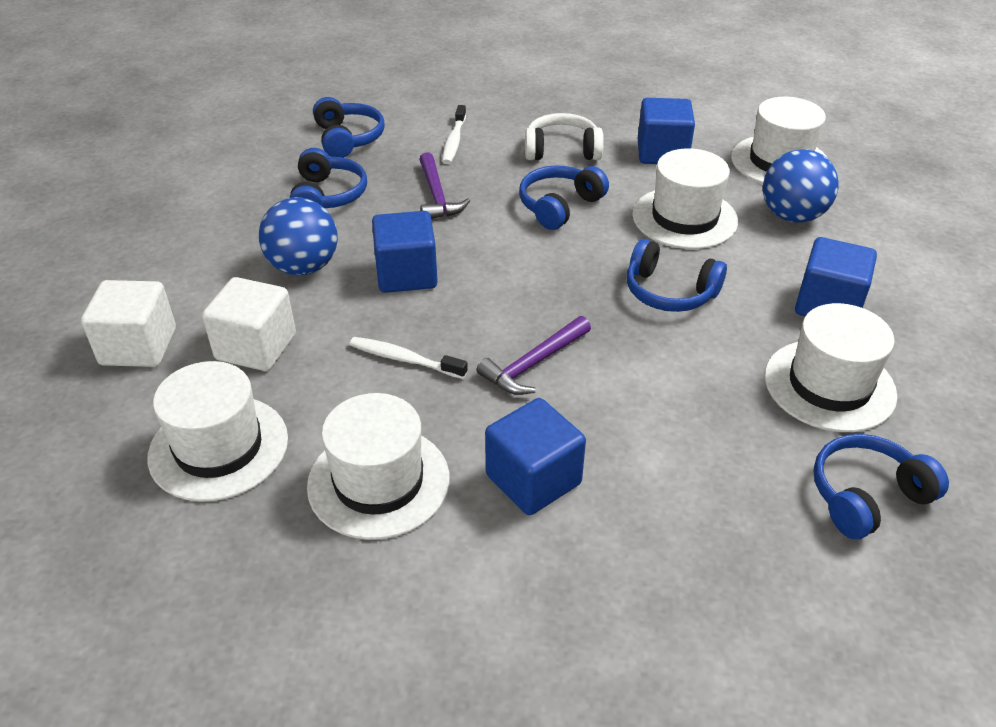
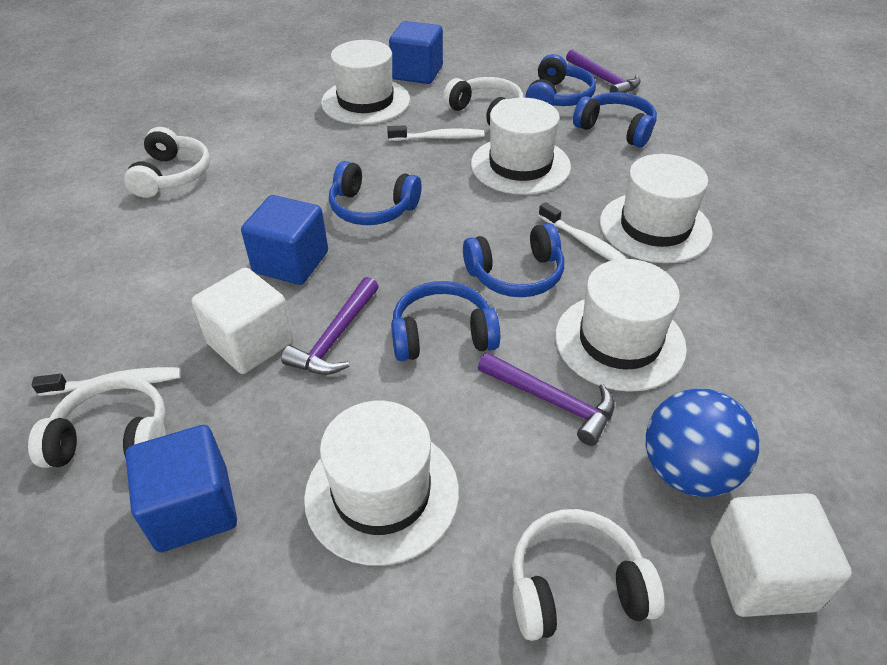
blue ball: [259,197,338,275] [763,149,839,223] = 2 -> [646,388,759,497] = 1
blue cube: [372,211,438,293] [485,398,586,515] [638,98,695,164] [795,237,877,316] = 4 -> [126,425,237,552] [241,195,328,285] [389,21,443,84] = 3
purple hammer: [419,152,470,219] [476,316,591,395] = 2 -> [281,277,379,375] [478,352,615,446] [566,49,641,93] = 3
white headphones: [525,113,604,160] = 1 -> [28,375,166,468] [124,127,210,198] [443,77,523,126] [512,509,665,641] = 4
white toothbrush: [350,337,468,379] [442,105,466,164] = 2 -> [32,367,181,396] [387,125,484,141] [538,202,628,261] = 3

